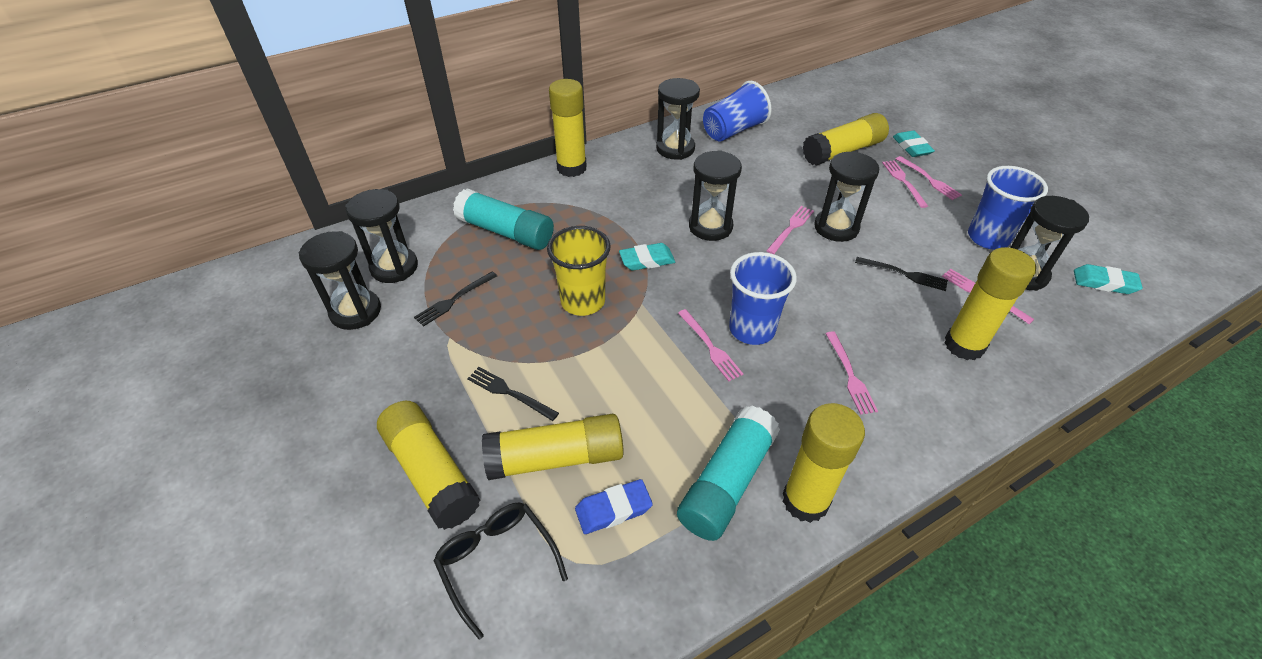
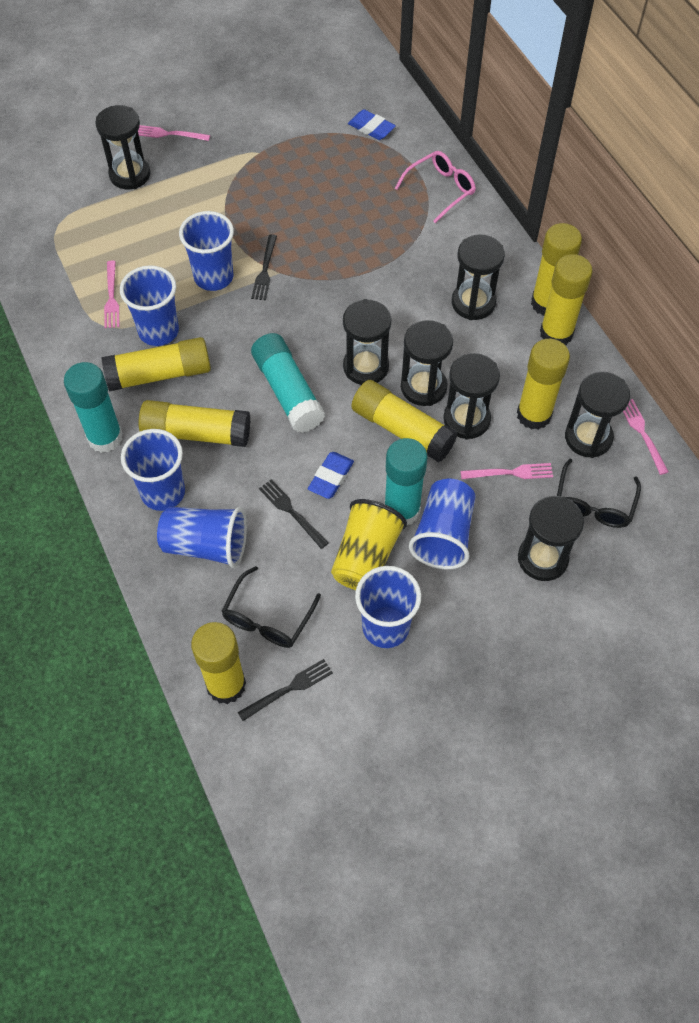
black glasses: [433,503,568,640] = 1 -> [221,566,321,648] [557,459,641,528] = 2
black hourglass: [298,231,381,330] [345,189,418,283] [656,78,700,160] [689,150,742,241] [814,151,879,242] [1010,196,1089,291] = 6 -> [95,105,150,189] [343,299,392,385] [401,320,453,406] [443,353,500,440] [452,234,505,320] [518,496,584,581] [565,372,630,458] = 7
blue cup: [703,81,772,142] [729,252,797,345] [968,166,1048,249] = 3 -> [120,265,179,346] [121,429,185,511] [157,507,247,568] [179,211,234,291] [355,566,421,648] [409,478,476,569] = 6
blue eraser: [575,479,653,534] = 1 -> [308,452,354,499] [348,109,396,140] = 2
pink fork: [678,309,743,381] [766,206,814,254] [825,331,878,415] [882,160,928,208] [896,156,962,200] [942,269,1034,324] = 6 -> [104,260,119,328] [138,125,210,141] [460,463,553,479] [623,399,669,475] = 4
pink glasses: none = 0 -> [395,151,476,223] = 1
turquoise eraser: [619,243,675,271] [893,131,935,157] [1074,264,1143,294] = 3 -> none = 0
turquoise glue stick: [453,188,554,250] [677,406,780,541] = 2 -> [64,362,123,453] [251,333,325,433] [384,438,427,525] = 3
yellow glue stick: [377,401,480,530] [482,414,624,480] [549,79,587,177] [782,403,865,523] [803,113,889,166] [944,247,1036,360] = 6 -> [102,337,211,391] [138,400,250,447] [191,622,246,704] [351,380,458,462] [517,339,570,430] [531,223,582,316] [540,254,592,345] = 7

